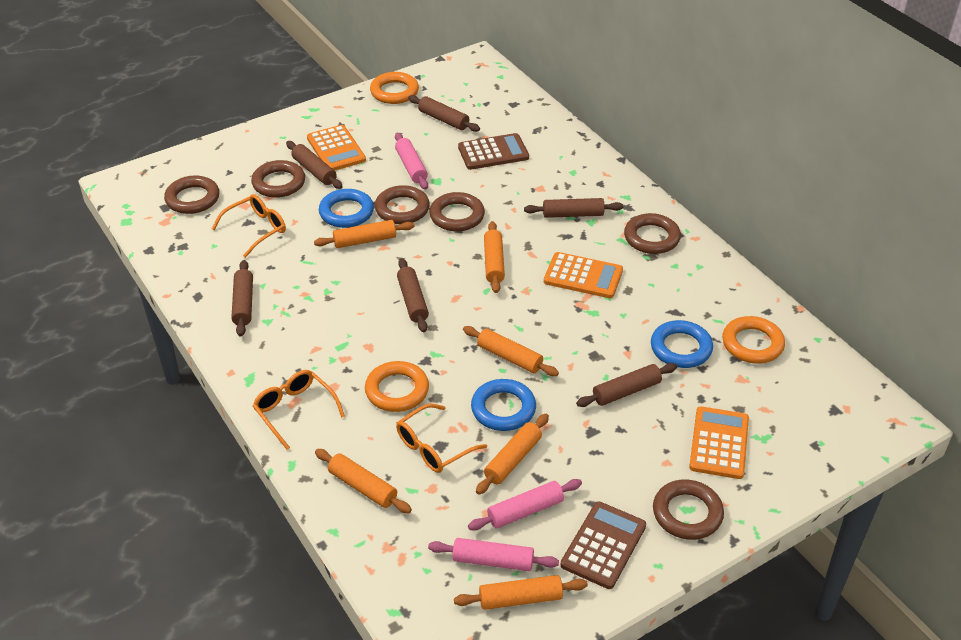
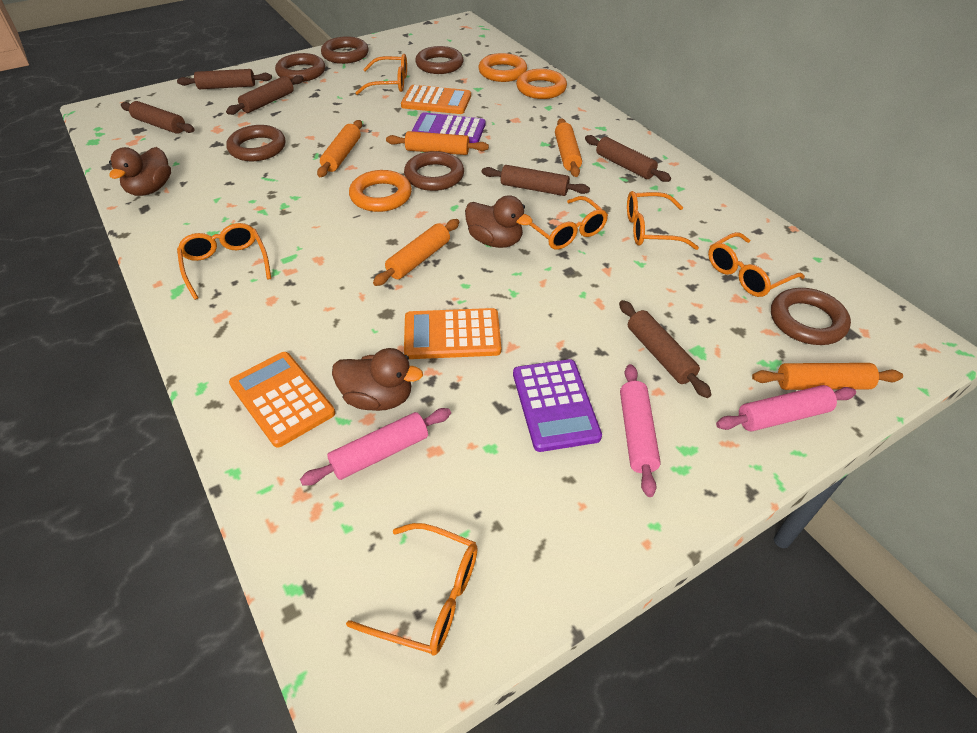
blue ring: [319,189,374,228] [471,379,536,431] [651,320,713,368] = 3 -> none = 0
brown calculator: [458,133,529,170] [561,501,646,589] = 2 -> none = 0
brown duck: none = 0 -> [109,147,171,196] [332,348,423,411] [465,195,533,248] = 3
orange glasses: [212,194,286,258] [253,370,345,450] [396,403,487,473] = 3 -> [177,223,271,300] [346,523,478,656] [355,54,407,95] [529,196,608,250] [627,191,699,250] [708,232,805,297] = 6
orange rolling pin: [314,220,414,248] [315,449,412,513] [454,575,588,610] [463,326,559,376] [476,414,549,495] [484,221,505,293] = 6 -> [317,120,362,177] [373,219,459,286] [386,131,489,155] [555,118,582,177] [752,363,903,390] = 5
purple calculator: none = 0 -> [412,112,485,143] [513,359,602,452] = 2

